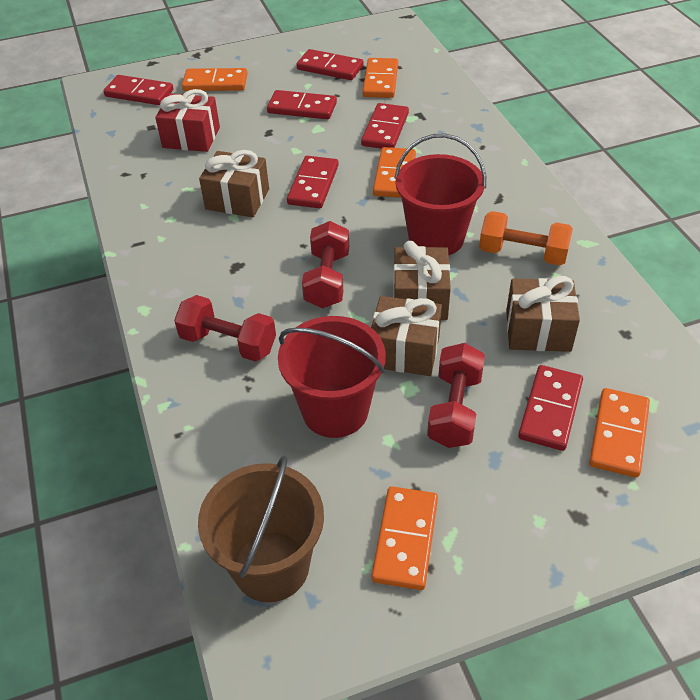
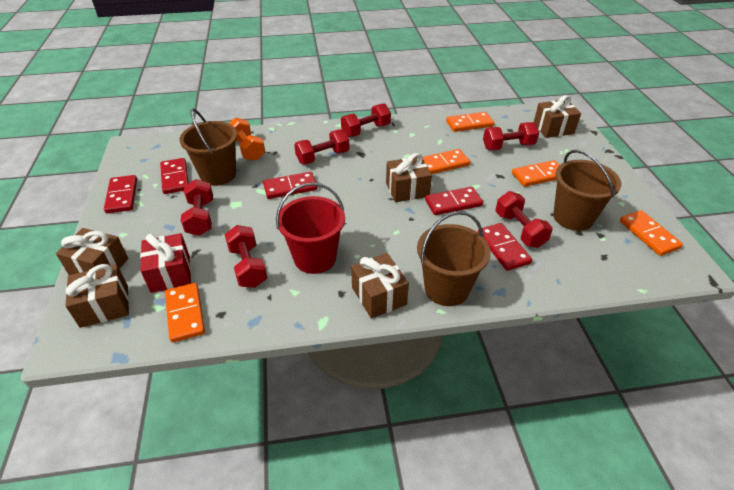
brown bucket: [198,455,324,602] = 1 -> [179,108,238,186] [417,211,490,306] [553,150,621,231] = 3
brown gift: [199,150,269,217] [371,296,442,376] [393,241,451,320] [506,276,580,352] = 4 -> [56,228,128,275] [65,264,129,328] [351,253,409,319] [386,153,432,202] [534,95,581,138] = 5
red bucket: [278,316,386,438] [395,133,486,255] = 2 -> [276,182,345,274] = 1
red domino: [103,75,173,105] [267,90,337,119] [287,156,338,208] [296,49,363,80] [361,103,409,149] [518,365,583,451] = 6 -> [104,175,137,214] [160,158,189,194] [263,172,317,199] [425,187,483,215] [478,223,532,271] = 5
red dumbbell: [174,295,276,362] [302,221,349,308] [427,343,485,448] = 3 -> [181,179,213,236] [225,225,267,288] [294,129,349,164] [341,103,391,137] [483,122,539,150] [495,191,553,248] = 6

